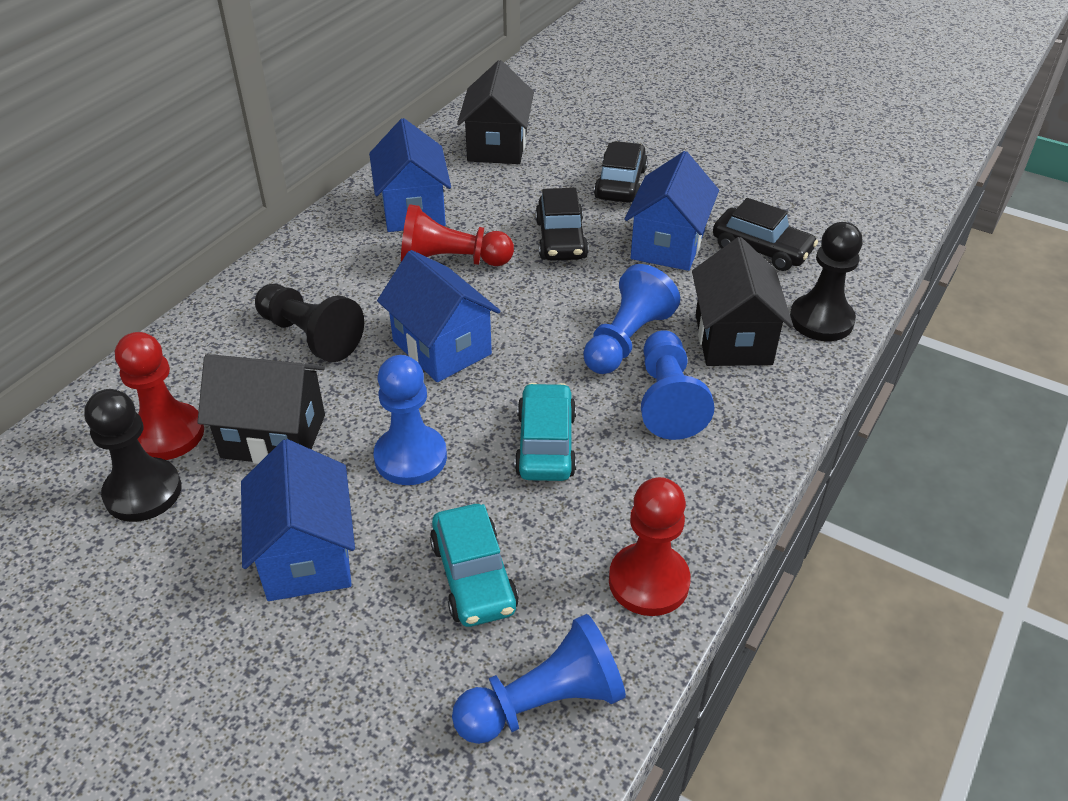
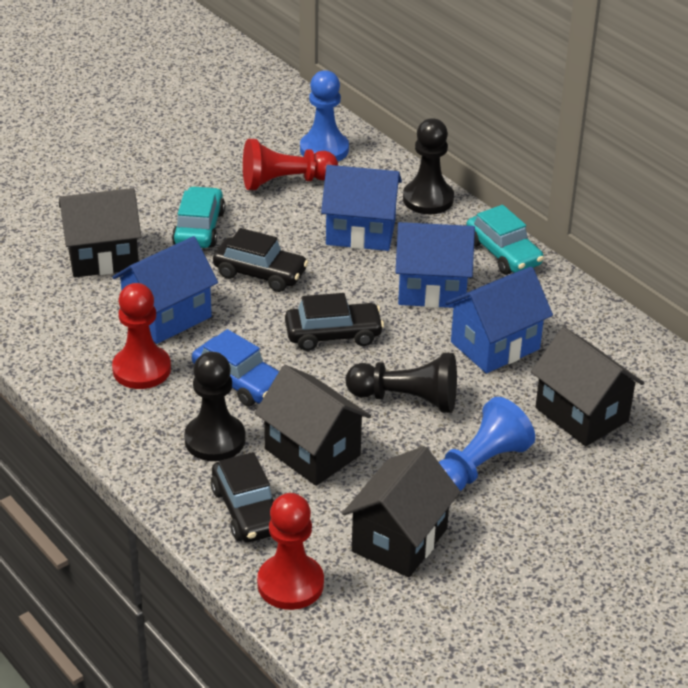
black house: [197,354,325,464] [457,60,534,164] [692,237,793,366] = 3 -> [59,188,141,278] [255,365,371,486] [342,446,461,578] [531,327,644,446] = 4
blue car: none = 0 -> [192,329,279,407] = 1
blue pawn: [374,355,447,485] [452,614,626,744] [583,264,680,374] [641,330,715,440] = 4 -> [300,70,349,161] [439,397,535,491] = 2

